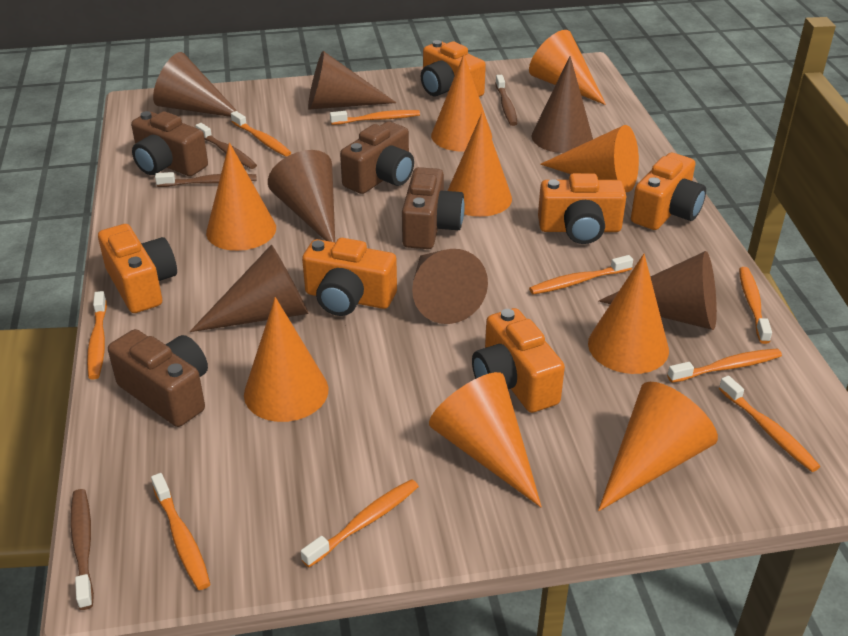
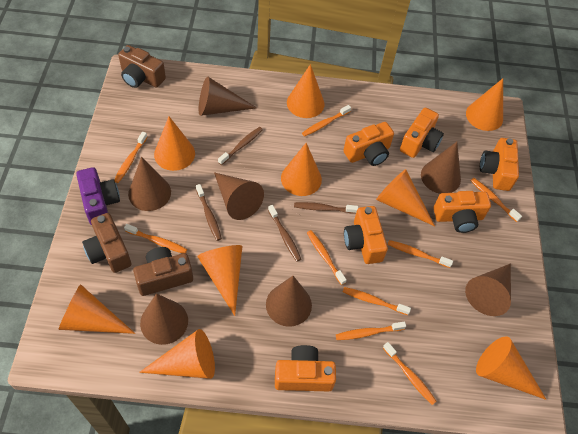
brown camera: [108,329,208,427] [131,111,208,176] [340,121,414,194] [402,167,465,249] = 4 -> [82,213,131,273] [118,45,166,88] [133,247,193,296] = 3
purple camera: none = 0 -> [76,167,120,225] = 1

